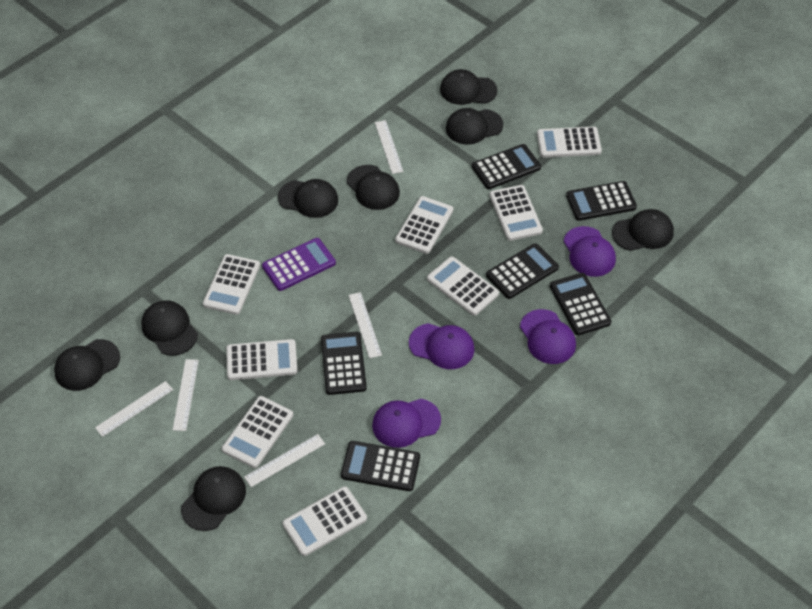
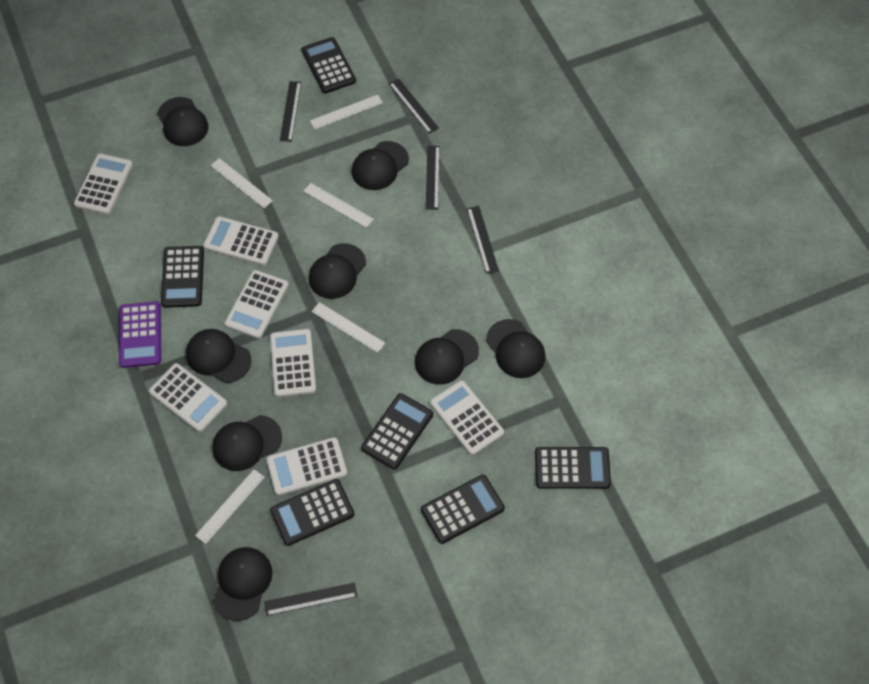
black ruler: none = 0 -> [264,583,357,616] [280,81,301,142] [389,79,439,134] [426,146,440,210] [467,206,499,274] = 5
purple cap: [372,399,441,448] [409,323,474,369] [520,309,576,364] [563,226,616,277] = 4 -> none = 0
white calculator: [203,254,260,315] [222,396,293,468] [226,339,297,380] [283,486,367,556] [395,196,453,254] [427,256,499,316] [489,185,543,241] [537,127,602,158] = 8 -> [74,154,133,215] [149,363,227,432] [203,216,279,266] [225,270,289,339] [266,437,347,496] [270,329,316,397] [430,380,504,455] = 7

